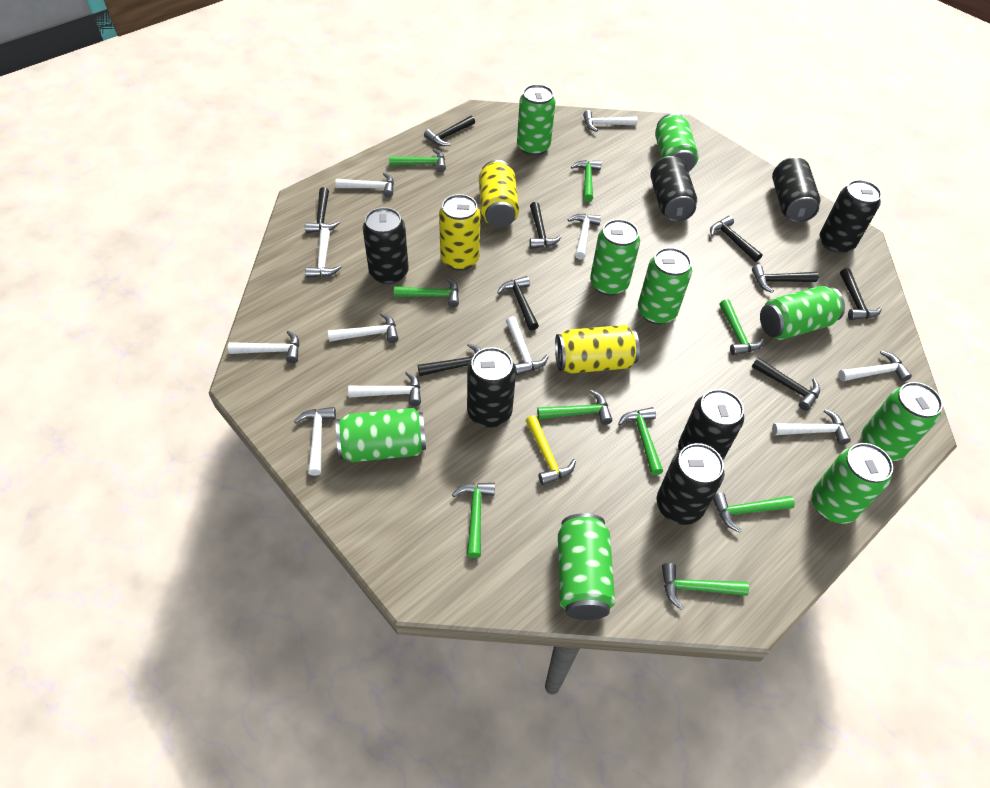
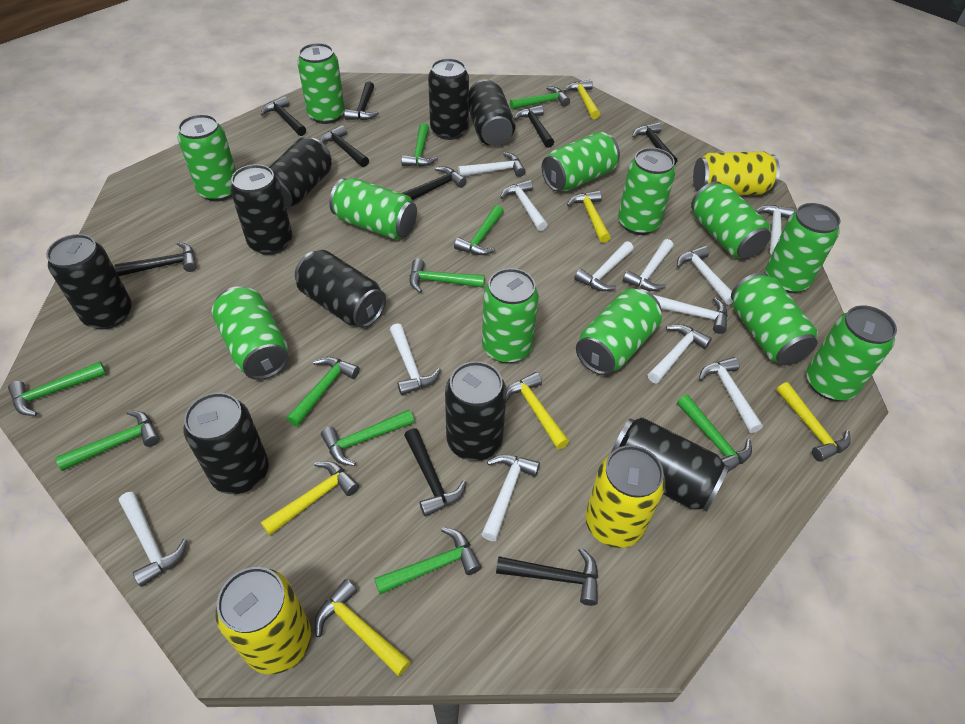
black can: [363,207,409,284] [467,347,516,427] [650,156,697,222] [657,443,725,525] [678,389,744,460] [772,157,821,223] [820,180,882,254] = 7 -> [46,234,132,329] [184,392,269,494] [230,164,292,255] [269,137,332,209] [295,250,386,328] [428,58,469,140] [445,361,507,461] [469,79,515,146] [611,417,730,512] = 9
green can: [336,408,426,462] [517,84,556,156] [558,513,615,620] [590,219,640,296] [638,247,692,325] [655,113,699,172] [760,286,845,340] [811,443,893,524] [861,382,943,461] = 9 -> [178,114,236,202] [212,286,288,380] [297,43,345,124] [329,178,417,240] [482,268,539,363] [542,132,620,191] [576,289,662,375] [618,148,676,235] [691,181,771,259] [731,272,818,365] [765,203,840,293] [806,305,897,401] = 12
green hammer: [389,149,446,172] [394,277,459,307] [452,483,495,558] [537,390,612,425] [571,160,602,202] [618,407,663,475] [662,563,749,610] [713,493,795,533] [719,299,764,355] = 9 -> [8,361,107,416] [55,410,160,471] [286,357,360,427] [321,410,414,466] [374,527,481,594] [401,123,438,167] [410,259,485,293] [454,205,504,255] [510,86,570,110] [677,395,752,473] = 10
white hammer: [228,330,299,363] [294,407,336,476] [305,228,341,278] [328,313,399,343] [335,173,394,197] [348,372,421,406] [506,316,549,375] [568,214,601,260] [583,110,637,132] [772,409,851,445] [838,350,912,382] = 11 -> [119,492,187,587] [390,323,441,395] [458,152,526,177] [481,454,540,541] [500,180,548,231] [574,241,634,291] [623,239,674,291] [648,324,712,384] [654,295,728,334] [677,246,733,305] [699,357,763,433] [755,205,795,255] = 12
yellow hammer: [526,415,576,485] = 1 -> [261,461,359,536] [315,579,411,676] [506,372,569,449] [564,80,600,119] [567,190,611,243] [776,382,851,462] = 6

